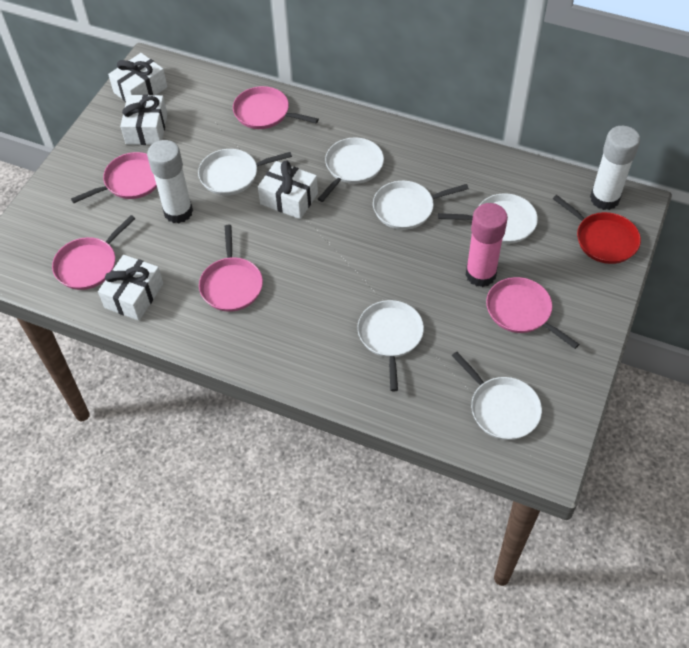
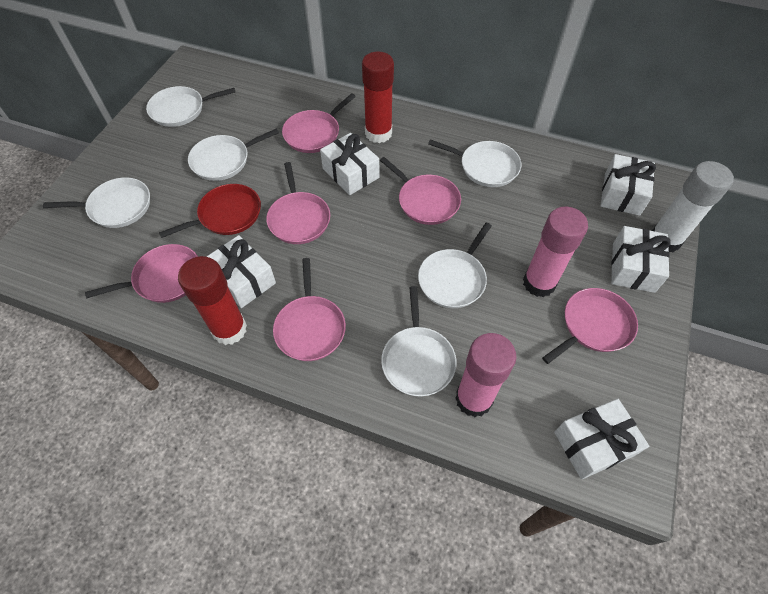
pink glue stick: [466,203,508,287] = 1 -> [455,333,517,417] [523,206,588,297] = 2
pink pan: [52,215,136,290] [71,152,157,203] [199,225,263,312] [233,86,319,129] [486,277,579,349] = 5 -> [85,244,198,303] [266,162,330,244] [273,258,346,361] [282,93,356,153] [380,157,461,225] [542,288,638,364] = 6
red glue stick: none = 0 -> [178,256,247,345] [362,52,394,143] = 2
white gift: [98,255,163,321] [108,53,168,102] [120,94,167,145] [258,160,318,219] = 4 -> [206,235,276,308] [320,133,379,195] [554,399,649,479] [600,154,656,216] [611,226,671,293] = 5
white glue stick: [147,140,193,223] [590,126,640,210] = 2 -> [652,161,734,253] = 1

